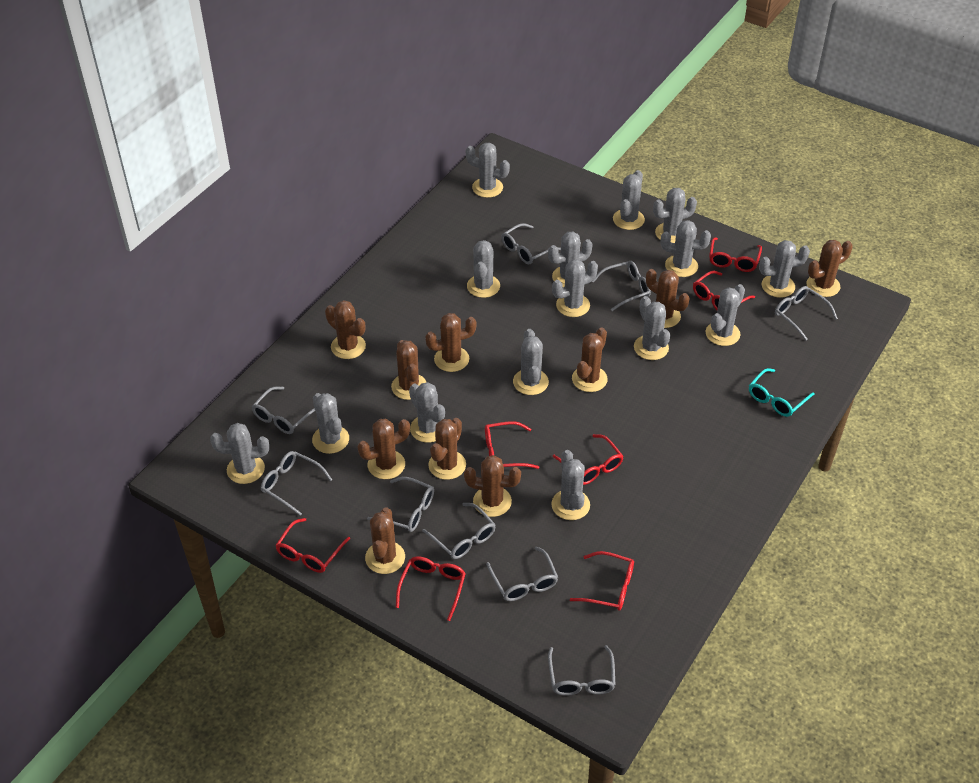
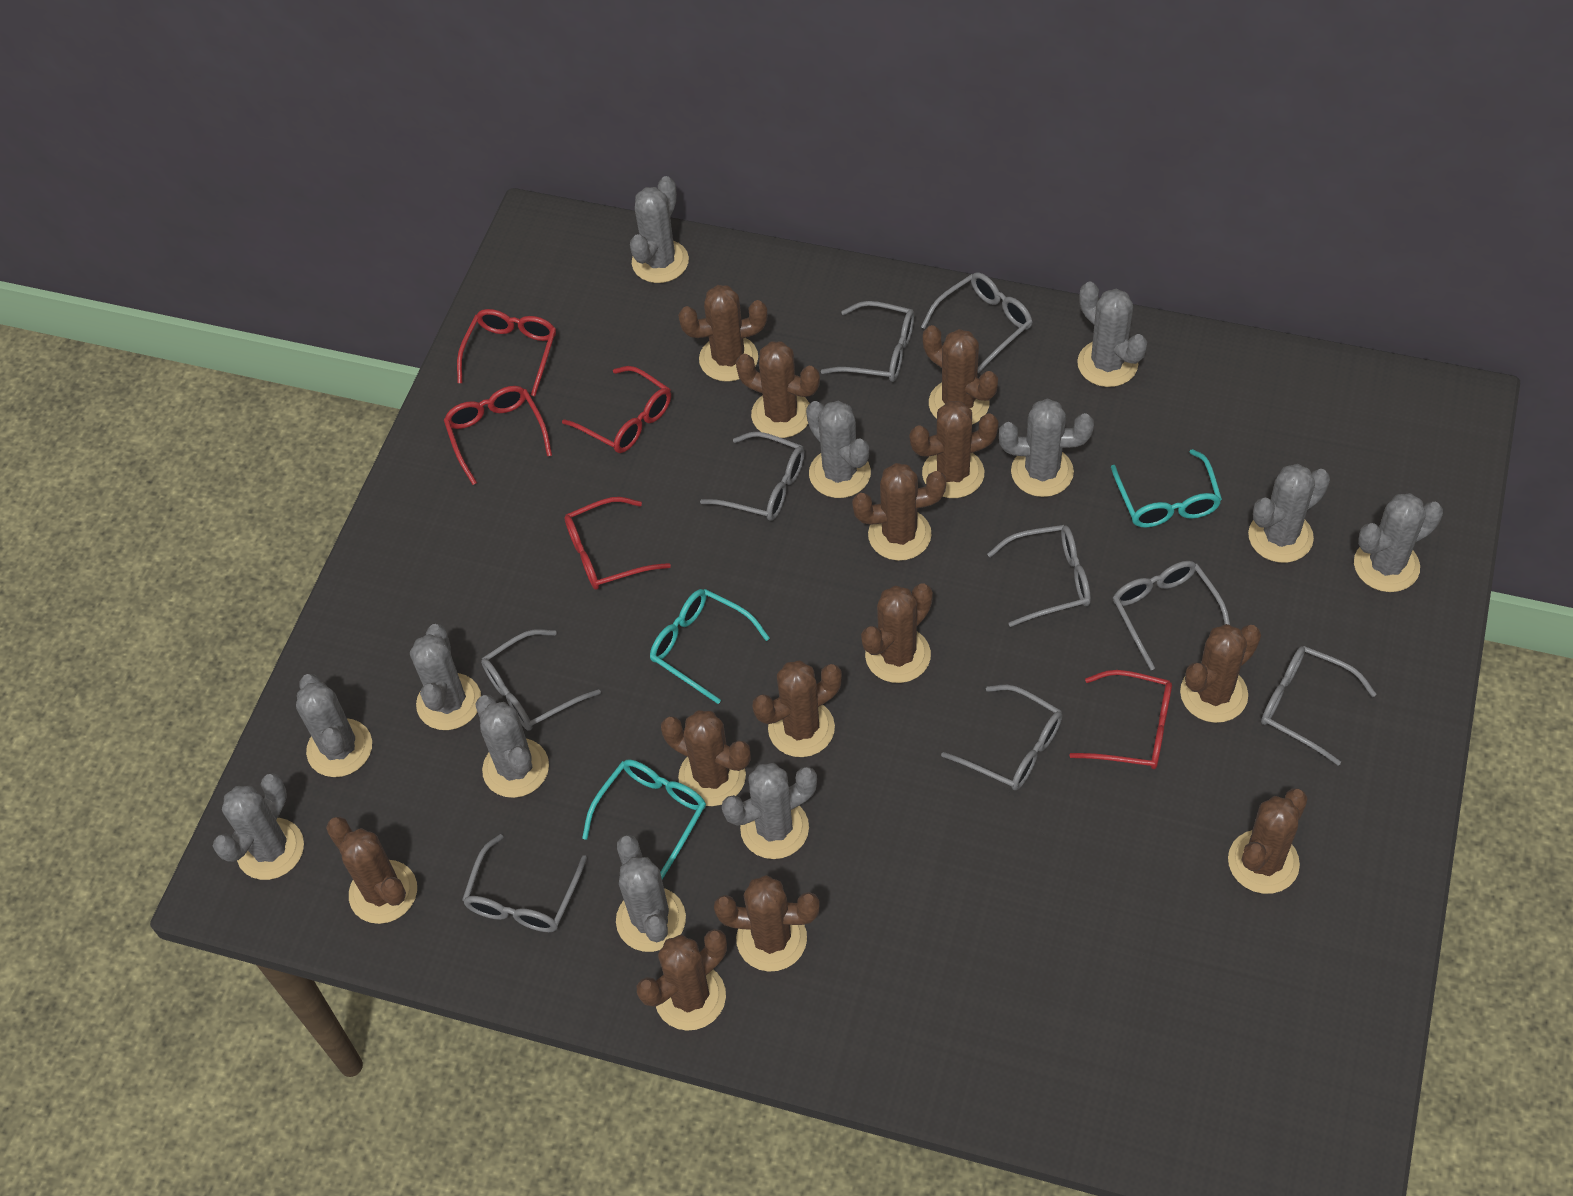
brown cactus: [325,300,366,359] [358,419,410,479] [365,507,405,574] [391,340,426,400] [425,313,476,372] [428,418,466,480] [464,455,521,517] [572,327,608,392] [646,269,689,328] [807,240,853,297] = 10 -> [326,817,417,924] [636,929,727,1031] [661,710,751,806] [678,285,768,382] [714,875,820,972] [736,341,820,438] [753,660,842,757] [852,463,946,561] [861,583,933,683] [910,401,999,498] [923,325,998,424] [1180,624,1261,723] [1228,789,1308,894] = 13
grey cactus: [210,423,269,484] [312,393,349,454] [409,382,445,443] [466,143,510,198] [467,240,500,298] [513,329,549,395] [548,231,593,287] [551,450,590,520] [552,259,598,317] [613,170,645,230] [634,296,670,360] [653,188,697,243] [661,220,711,277] [706,284,745,346] [759,240,810,298] = 15 -> [213,773,304,880] [296,674,372,777] [410,624,481,730] [475,695,549,798] [616,835,686,952] [630,176,689,283] [722,763,817,859] [806,401,871,498] [999,399,1094,497] [1077,281,1147,387] [1248,464,1330,563] [1354,493,1443,592] = 12
red glasses: [275,518,350,573] [396,556,466,621] [485,421,540,469] [553,434,623,485] [570,551,634,611] [693,271,755,310] [709,237,762,272] = 7 -> [444,386,552,485] [457,309,556,396] [562,366,671,453] [564,497,671,590] [1069,670,1172,769] = 5
turquoise glasses: [749,368,815,417] = 1 -> [582,760,706,879] [650,589,770,704] [1111,449,1222,528] = 3

